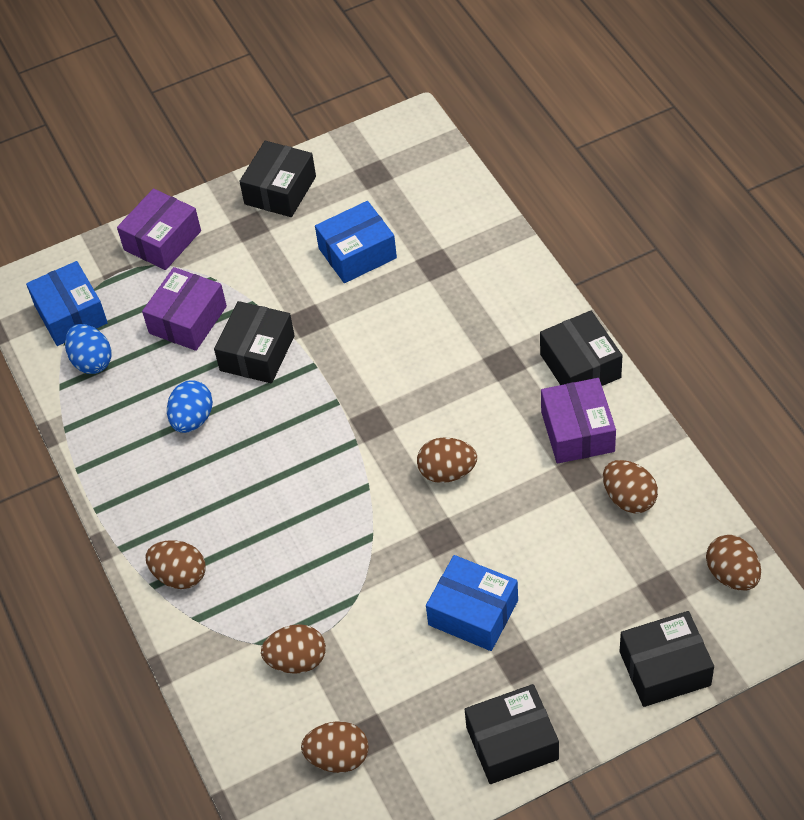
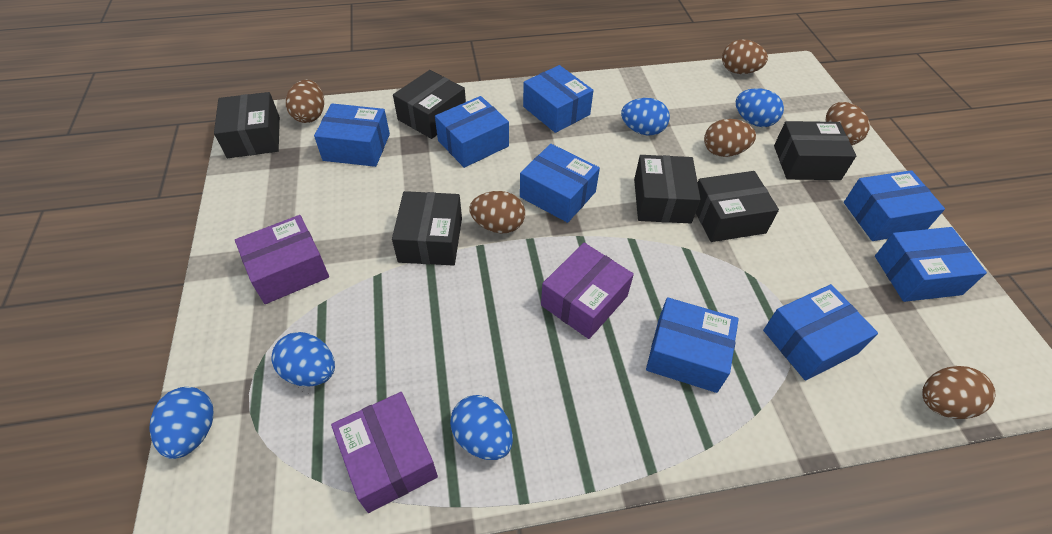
black box: [214,301,295,383] [239,141,316,217] [465,684,559,784] [540,311,622,386] [620,611,714,707] = 5 -> [214,92,280,158] [392,191,462,266] [393,70,466,139] [634,155,701,223] [696,171,779,242] [774,121,856,180] = 6
blue box: [26,261,108,346] [315,201,397,283] [426,555,518,651] = 3 -> [314,103,390,167] [435,96,509,168] [520,144,600,223] [523,65,593,133] [646,297,739,393] [763,284,878,381] [844,170,945,241] [875,227,987,302] = 8
blue egg: [65,324,112,374] [167,380,213,433] = 2 -> [149,387,214,459] [271,332,335,386] [450,395,513,460] [621,98,670,135] [736,88,784,127] = 5

